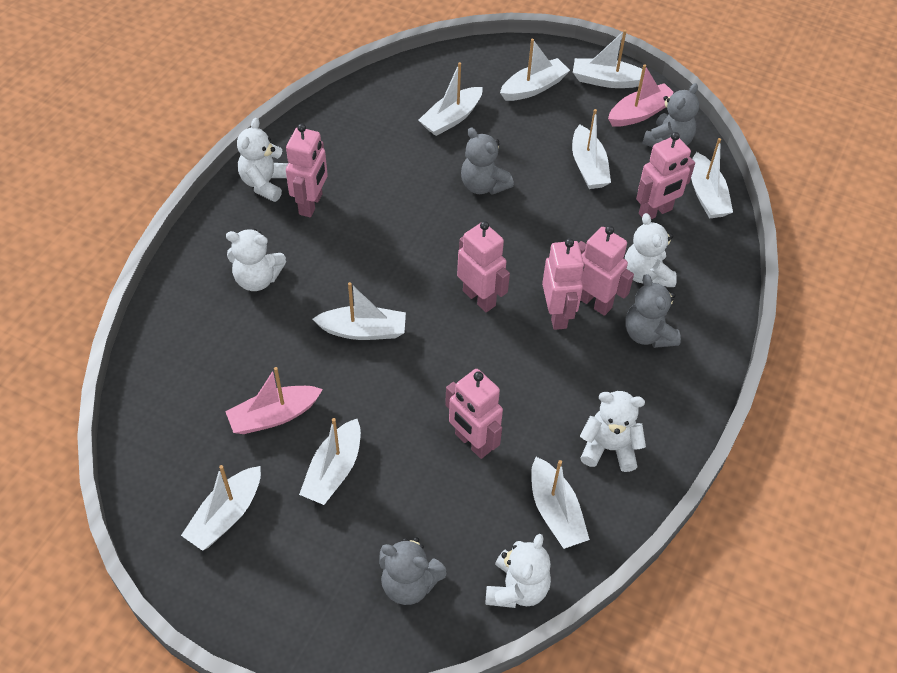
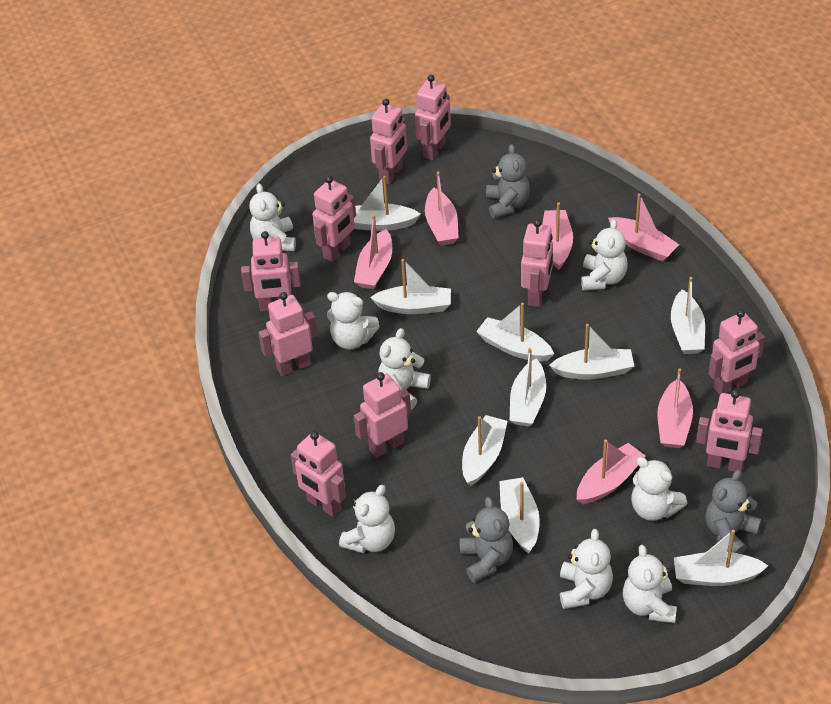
grey teddy bear: [379,537,447,605] [461,128,514,195] [625,274,681,348] [642,83,699,147] = 4 -> [460,497,513,583] [486,144,530,219] [705,470,761,554] = 3
pink boat: [225,367,323,434] [608,65,673,127] = 2 -> [354,214,392,289] [425,172,458,246] [542,202,573,270] [577,440,645,504] [608,193,679,261] [657,368,693,448] = 6
pink robot: [286,124,328,217] [445,369,503,459] [457,221,510,312] [542,238,584,330] [579,226,634,316] [636,132,695,219] = 6 -> [241,231,301,312] [258,292,318,376] [291,431,346,517] [312,176,356,262] [354,372,411,458] [370,99,407,184] [415,75,451,160] [521,219,553,307] [696,390,763,472] [709,310,765,394] = 10
white teddy bear: [226,229,286,291] [237,118,288,202] [485,534,551,608] [580,391,646,472] [625,213,677,287] = 5 -> [249,183,296,251] [327,292,380,350] [339,485,395,553] [378,328,431,410] [560,529,613,609] [581,219,628,291] [623,545,677,623] [631,457,687,521] = 8

